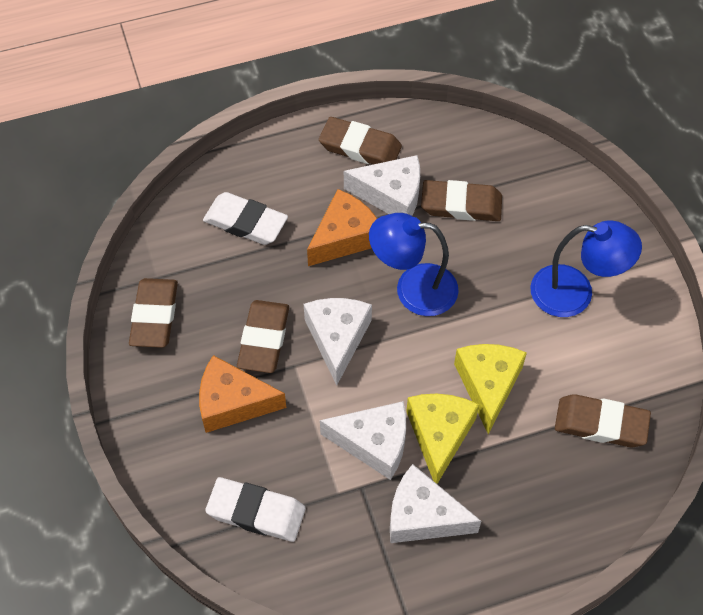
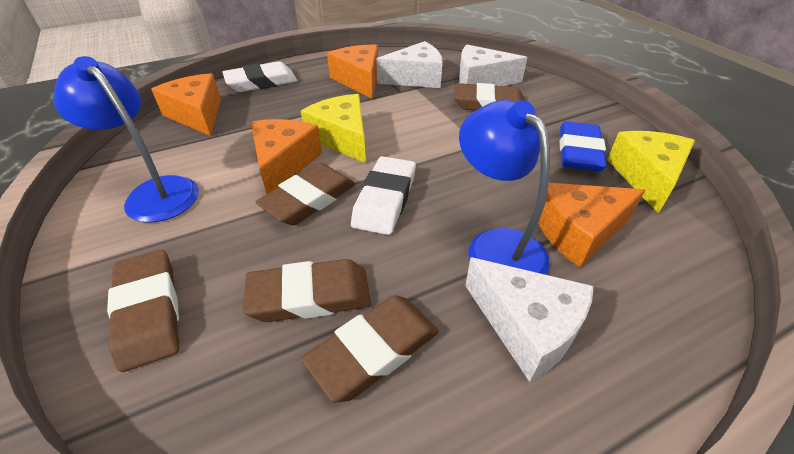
blue eraser: none = 0 -> [560,121,607,172] = 1
orange cheese: [199,355,286,433] [307,189,377,266] = 2 -> [151,73,221,136] [251,119,322,194] [327,45,378,99] [538,183,645,267] = 4
white cheese: [304,298,372,386] [320,401,406,480] [344,155,420,216] [390,464,481,543] = 4 -> [376,41,442,88] [459,45,528,86] [465,257,594,382] = 3

